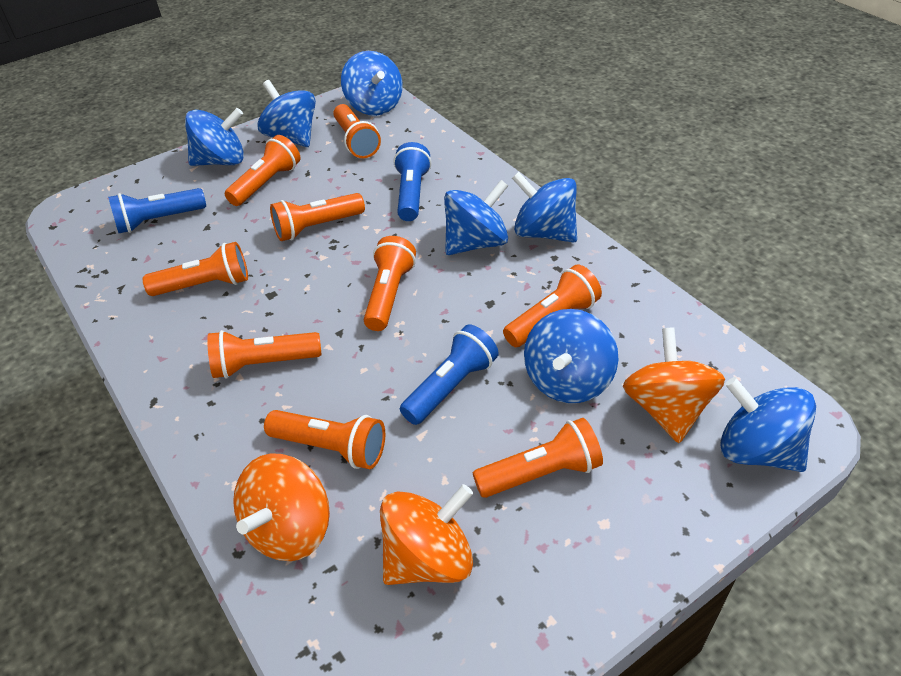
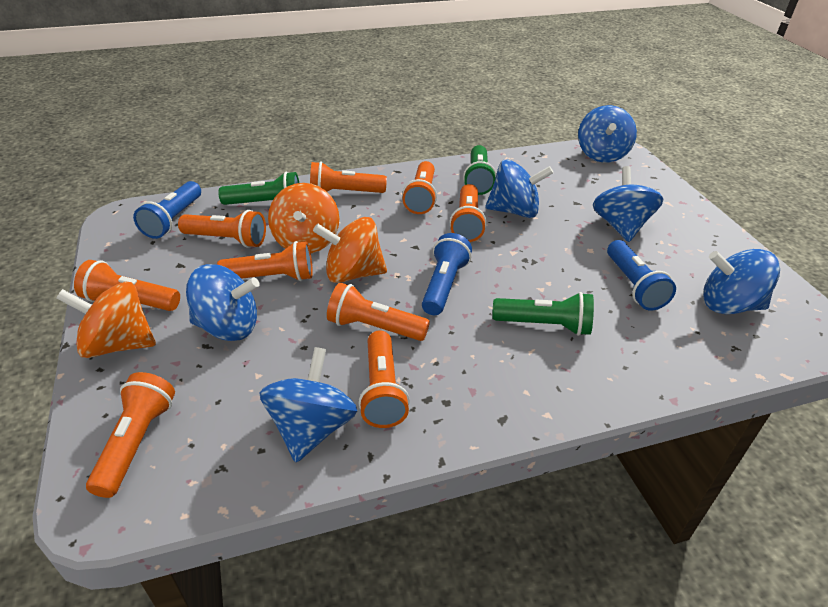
blue spinning top: [185,108,244,166] [257,80,316,147] [341,51,403,116] [444,180,508,255] [512,172,577,243] [524,309,619,403] [720,377,816,472] = 7 -> [186,264,260,341] [260,347,357,462] [485,159,553,218] [578,105,637,163] [593,166,663,242] [703,249,780,314] = 6
green flashlight: none = 0 -> [218,172,299,205] [463,145,496,195] [492,292,594,336] = 3

